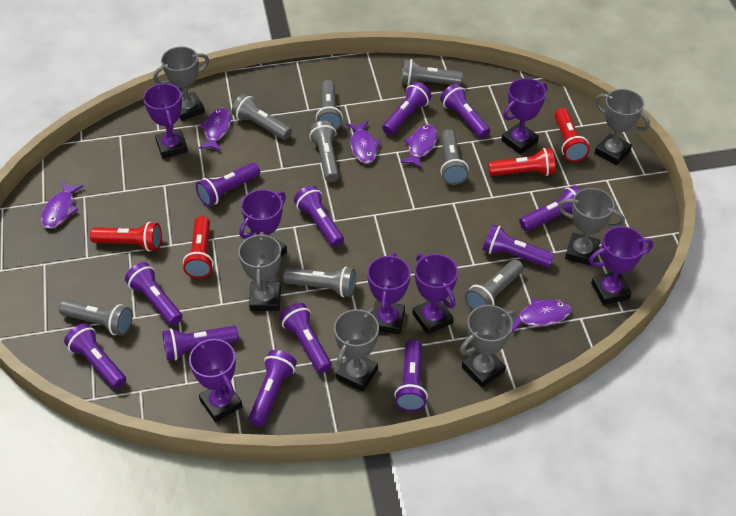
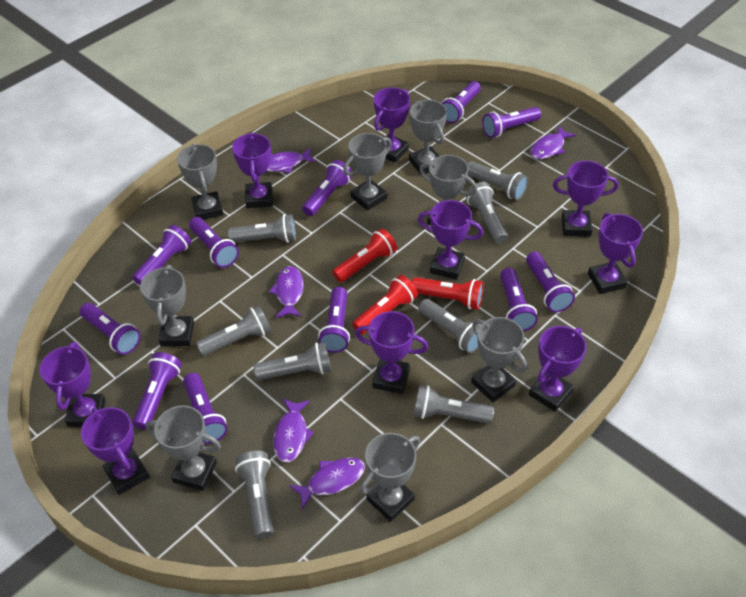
grey trophy: [153,46,209,121] [238,232,281,311] [334,309,379,392] [460,305,517,387] [558,188,625,266] [595,89,650,165] = 6 -> [140,265,194,346] [145,405,221,491] [177,144,223,220] [343,133,392,211] [360,433,420,522] [409,100,447,175] [419,155,477,225] [471,317,527,402] = 8
purple flashlight: [64,323,126,389] [125,262,182,326] [162,326,239,361] [196,162,260,207] [248,350,297,427] [279,303,332,373] [294,186,344,247] [382,82,431,135] [394,339,428,412] [440,84,490,139] [482,224,554,268] [519,185,580,231] = 12 -> [80,303,141,355] [132,225,191,285] [132,352,182,430] [183,373,227,444] [189,217,239,268] [302,160,353,216] [318,287,350,353] [442,81,481,123] [482,107,541,138] [500,268,538,331] [526,252,575,312] = 11
purple trophy: [143,83,188,158] [189,339,243,422] [239,189,287,257] [367,253,411,334] [412,254,458,335] [501,78,547,154] [589,226,653,305] = 7 -> [39,342,106,427] [81,407,150,495] [232,132,273,208] [355,311,428,394] [374,88,410,163] [418,200,483,280] [529,326,586,412] [553,161,618,237] [588,213,643,294] = 9
red flashlight: [90,222,162,251] [183,216,213,278] [488,148,555,176] [555,108,590,162] = 4 -> [332,228,397,282] [352,275,418,334] [412,277,483,310] = 3

